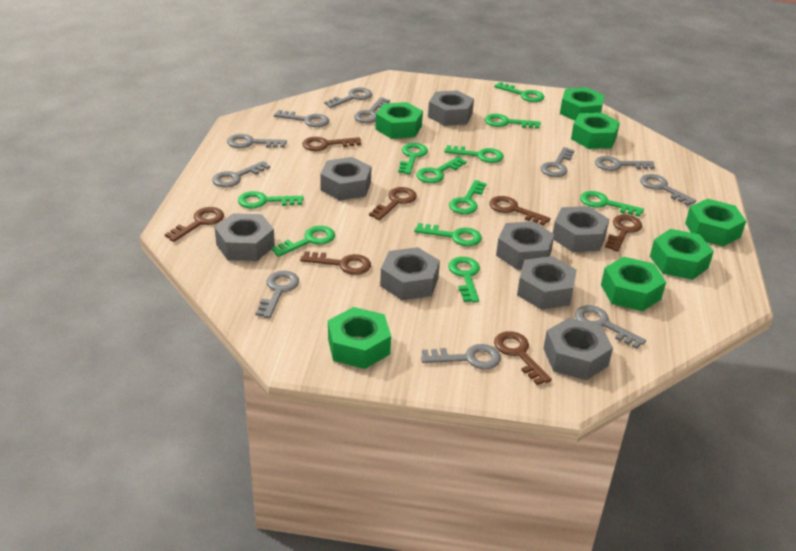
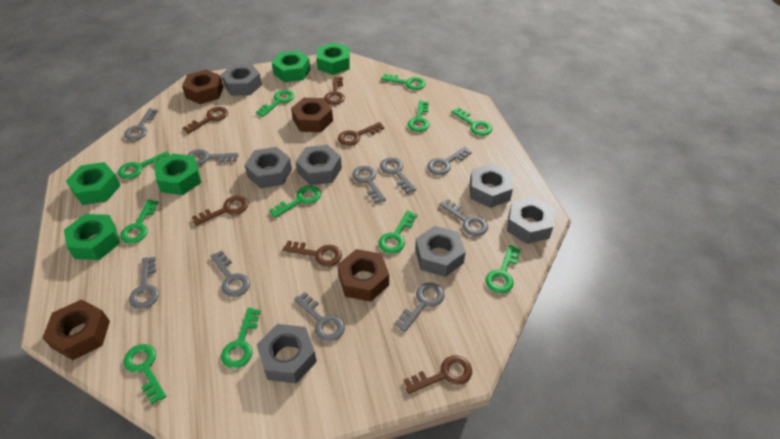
brown key: [165,207,224,242] [300,251,371,275] [302,137,361,151] [369,187,417,220] [489,196,551,226] [494,331,552,385] [605,215,642,252] = 7 -> [183,107,228,134] [192,196,249,226] [283,241,342,267] [324,76,345,105] [338,122,384,146] [404,355,472,394] = 6
brown nut: none = 0 -> [42,299,110,360] [182,70,223,104] [291,98,333,132] [337,249,389,302] = 4
green nut: [328,307,391,369] [376,102,423,139] [560,87,604,121] [571,113,620,149] [601,257,666,311] [650,229,714,280] [685,199,746,246] = 7 -> [64,214,120,260] [66,162,121,205] [154,153,201,195] [272,50,311,82] [316,43,350,75] = 5
grey key: [212,161,270,187] [227,134,287,148] [256,271,299,319] [274,110,329,127] [324,88,372,108] [354,97,390,123] [421,344,501,370] [541,147,575,177] [575,305,646,349] [595,156,655,171] [640,174,696,206] = 11 -> [124,108,158,141] [129,257,159,309] [187,149,239,165] [210,250,250,297] [294,292,345,342] [352,166,386,204] [380,157,416,194] [395,282,445,332] [427,147,472,175] [439,199,488,236] = 10
grey nut: [215,213,275,261] [320,157,371,201] [380,247,440,300] [428,90,474,126] [496,221,555,270] [517,256,577,310] [543,318,613,380] [553,206,609,252] = 8 -> [221,64,262,96] [245,147,292,188] [256,324,317,383] [296,145,342,185] [415,226,466,277] [470,163,513,208] [507,197,554,244] = 7

